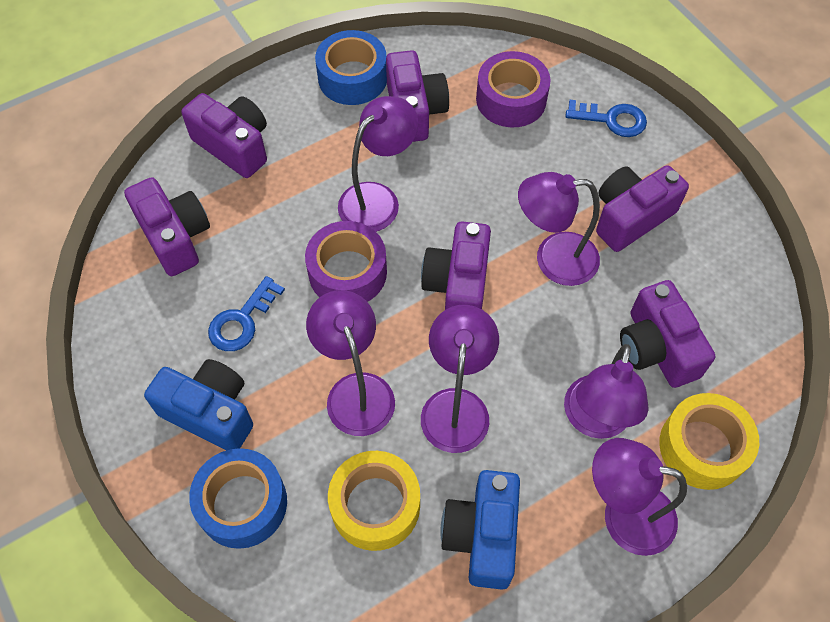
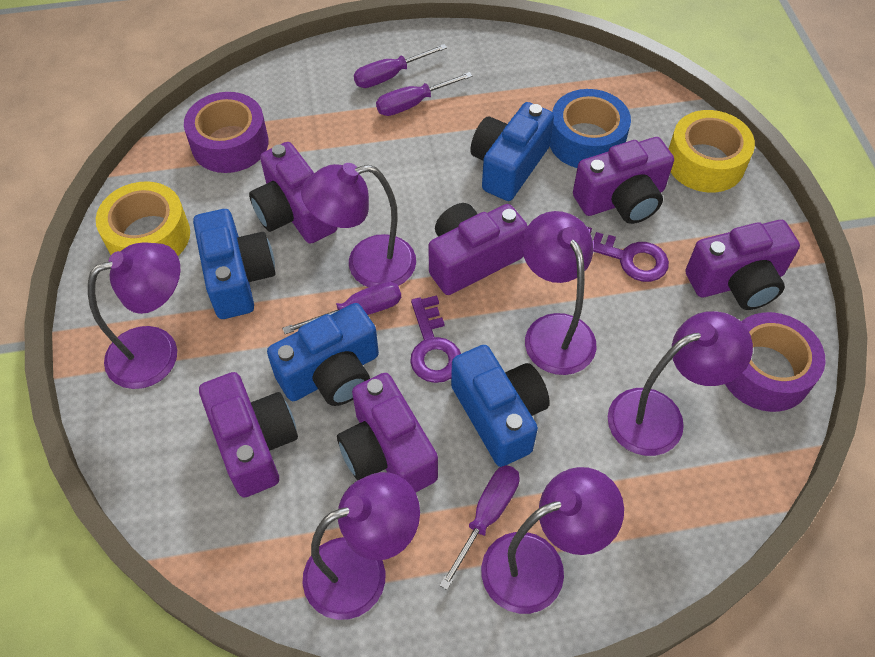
blue camera: [144,359,253,451] [441,470,520,590] = 2 -> [193,209,276,319] [267,303,379,406] [451,345,550,467] [470,102,554,201] = 4
blue key: [208,276,285,351] [565,100,647,137] = 2 -> none = 0
blue tape: [189,448,287,549] [315,30,387,105] = 2 -> [550,89,631,168] = 1
purple key: none = 0 -> [410,295,461,383] [587,227,669,282] = 2
purple screwdriver: none = 0 -> [282,282,401,334] [354,44,447,88] [376,72,473,116] [439,465,520,590] = 4

